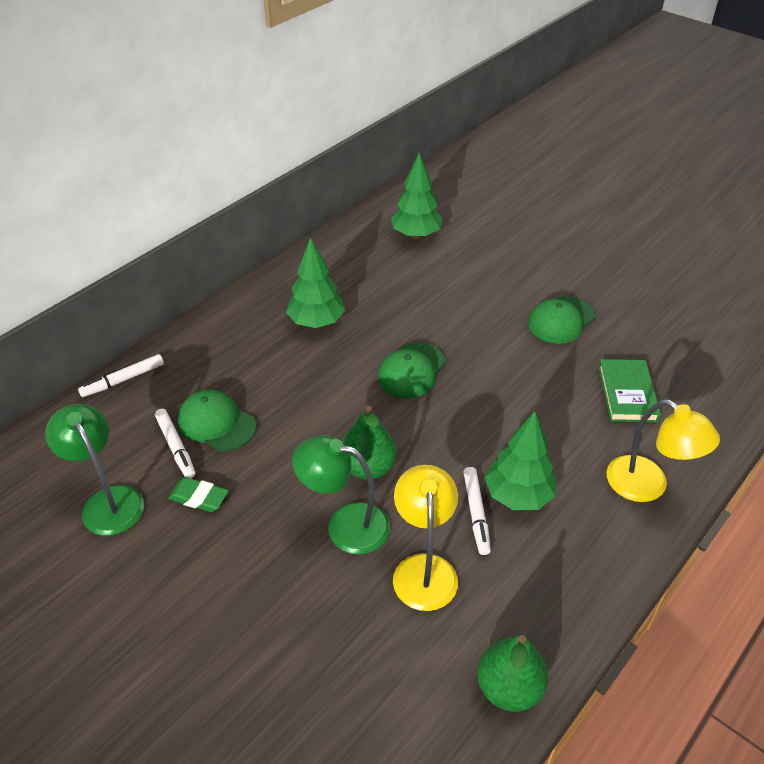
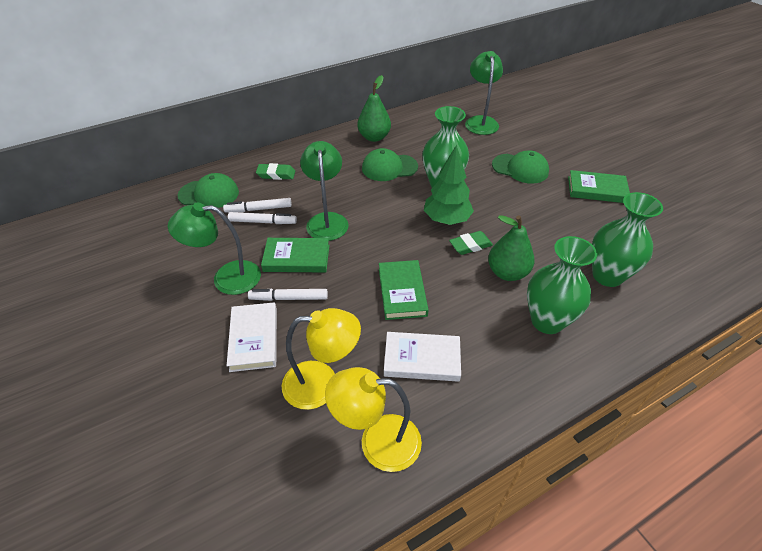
green book: [598,359,661,422] = 1 -> [261,238,330,272] [379,260,429,320] [568,170,630,203] = 3
green eraser: [168,477,229,512] = 1 -> [256,163,295,180] [449,231,493,255] = 2
green lamp: [45,404,144,536] [292,435,390,554] = 2 -> [168,203,261,295] [300,141,349,241] [465,51,503,135] = 3
green tree: [286,237,345,328] [391,153,443,239] [485,411,556,510] = 3 -> [424,145,474,225] = 1
green vase: none = 0 -> [422,106,469,188] [527,236,597,334] [592,192,663,287] = 3
white book: none = 0 -> [227,302,277,372] [384,332,461,382] = 2

